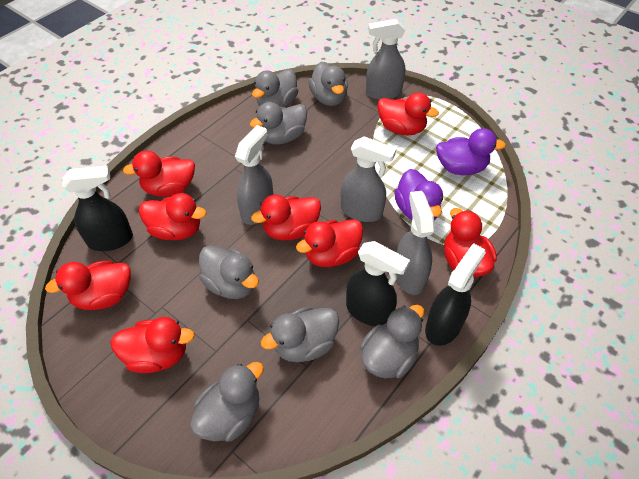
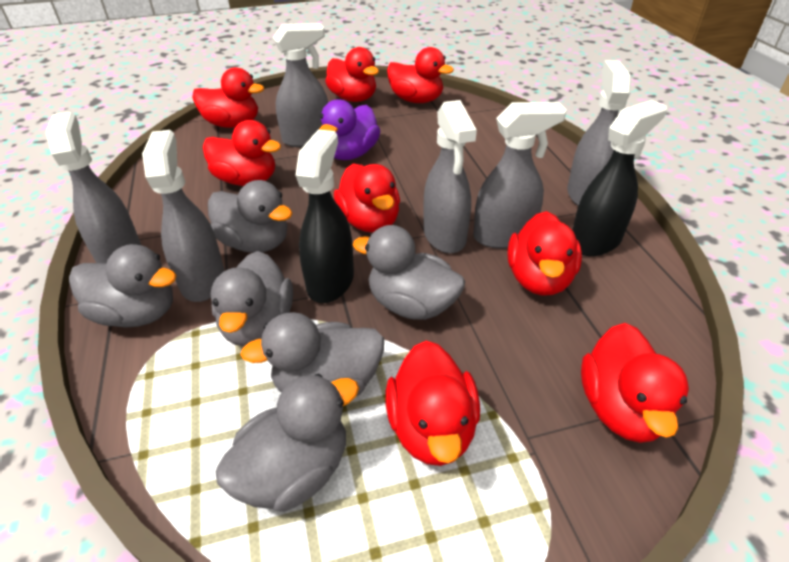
black spray bottle: [62,166,133,251] [346,241,410,326] [425,243,486,346] = 3 -> [295,130,354,303] [572,100,667,256] = 2
grey duck: [190,362,264,442] [199,245,259,299] [250,102,307,144] [252,69,298,107] [261,307,339,362] [308,62,348,106] [360,305,424,378] = 7 -> [69,244,177,328] [208,180,293,253] [211,251,293,346] [216,374,359,512] [240,312,384,396] [353,225,465,320] = 6
grey spray bottle: [235,125,273,225] [341,136,396,222] [366,19,405,100] [396,191,435,295] = 4 -> [46,112,141,263] [142,130,225,302] [273,23,328,147] [423,100,477,253] [473,102,567,248] [567,60,632,206] = 6
purple duck: [394,169,443,220] [436,128,506,175] = 2 -> [319,99,380,160] = 1

